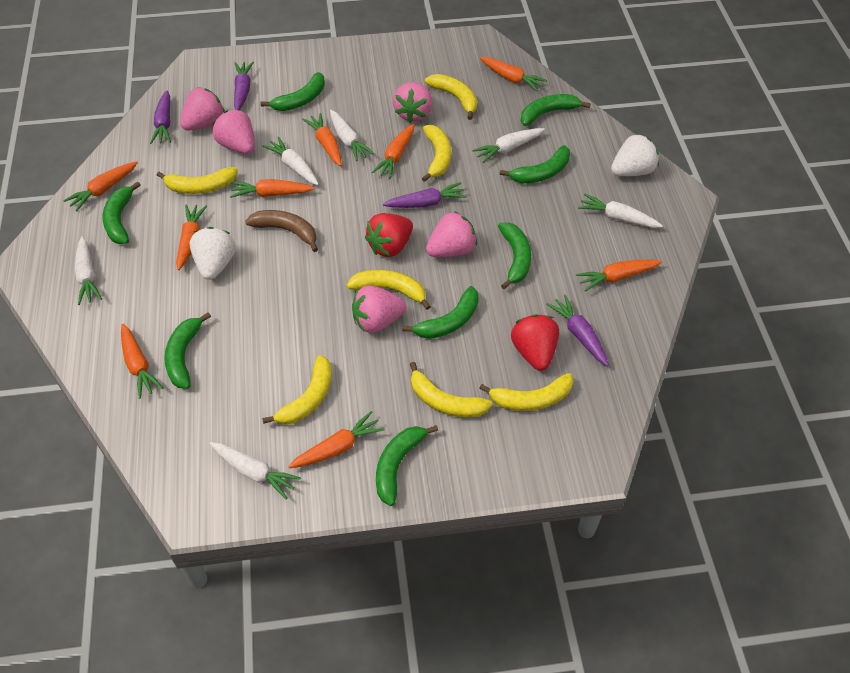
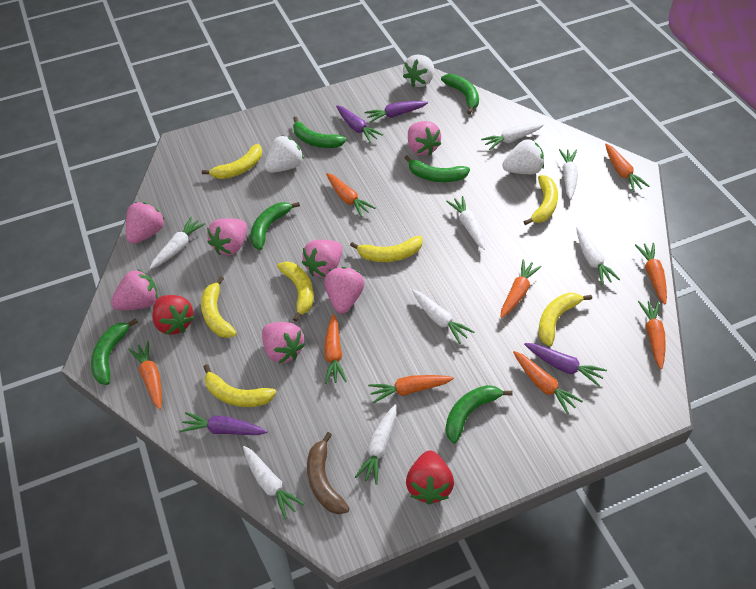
green banana: [103,181,141,244] [164,312,211,389] [261,72,325,111] [376,425,438,506] [402,286,479,339] [498,222,531,289] [500,145,570,183] [521,94,591,126] = 8 -> [91,318,138,385] [251,202,300,250] [293,117,347,148] [404,155,470,182] [441,74,479,114] [446,385,513,443] = 6
pink strawberry: [180,87,225,131] [213,109,254,154] [352,285,406,333] [393,82,432,123] [426,211,477,257] = 5 -> [111,269,158,310] [126,202,165,244] [207,218,247,255] [262,322,305,363] [302,240,343,278] [324,267,365,314] [408,121,441,155] = 7
white carrot: [75,237,102,305] [209,442,301,499] [262,136,319,185] [330,110,375,161] [472,128,545,163] [578,193,663,228] = 6 -> [150,217,205,269] [243,446,305,519] [355,404,397,484] [412,289,474,344] [446,196,485,250] [481,124,544,150] [559,149,578,199] [576,227,620,285] = 8
white strawberry: [189,227,236,280] [611,134,659,176] = 2 -> [264,135,304,173] [403,54,434,87] [502,139,544,174] = 3

